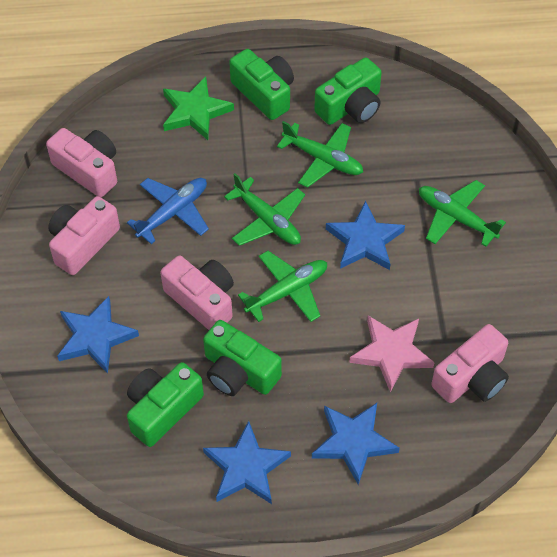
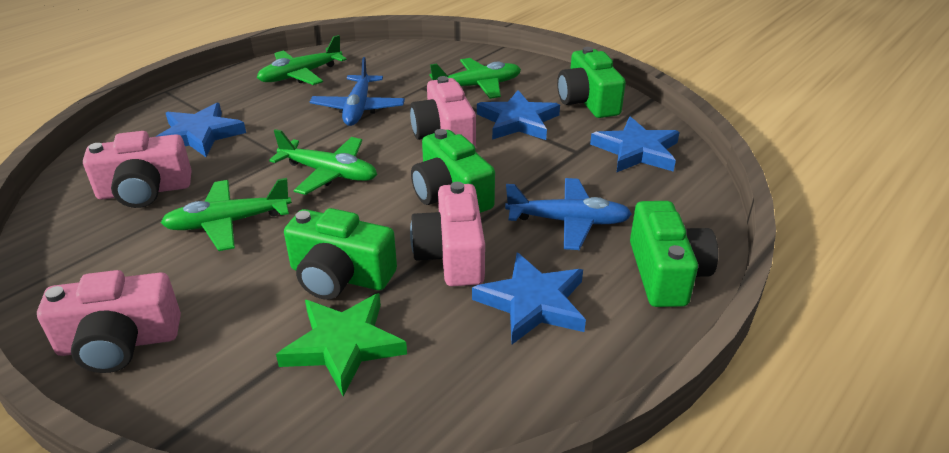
blue plane: [127,178,209,244] = 1 -> [310,57,405,126] [505,178,632,250] = 2
pink star: [349,315,435,393] = 1 -> none = 0

